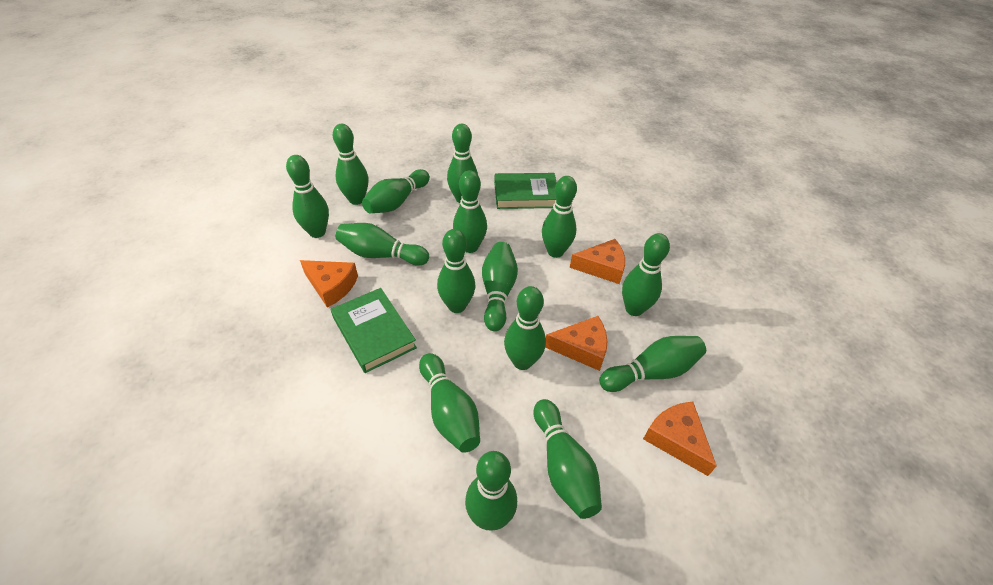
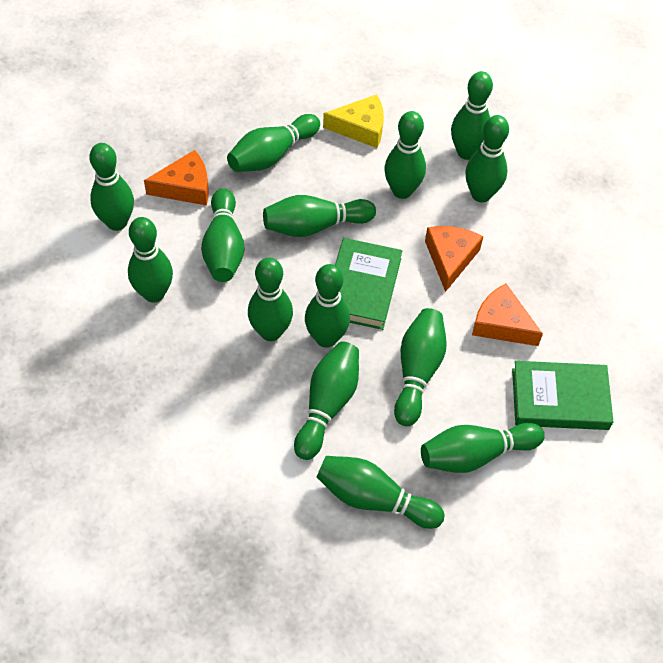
green bowling pin: [286,155,329,238] [333,124,368,205] [336,223,429,266] [362,169,430,213] [419,353,480,453] [437,229,475,313] [447,124,478,203] [453,170,487,253] [465,451,517,531] [482,242,518,331] [504,286,546,370] [533,399,602,519] [542,176,577,258] [599,336,706,392] [622,233,670,316] = 15 -> [89,143,134,231] [128,217,173,303] [201,188,245,282] [227,114,320,172] [248,258,293,341] [263,195,376,237] [294,341,359,460] [305,264,350,347] [317,456,444,529] [384,111,426,199] [394,308,447,426] [421,423,545,473] [451,71,493,160] [465,115,509,202] = 14
orange cheese: [300,260,358,307] [545,316,607,371] [570,239,625,284] [643,401,717,476] = 4 -> [144,150,209,206] [425,226,483,292] [472,284,543,346] = 3
yellow cheese: none = 0 -> [323,94,384,148] = 1

